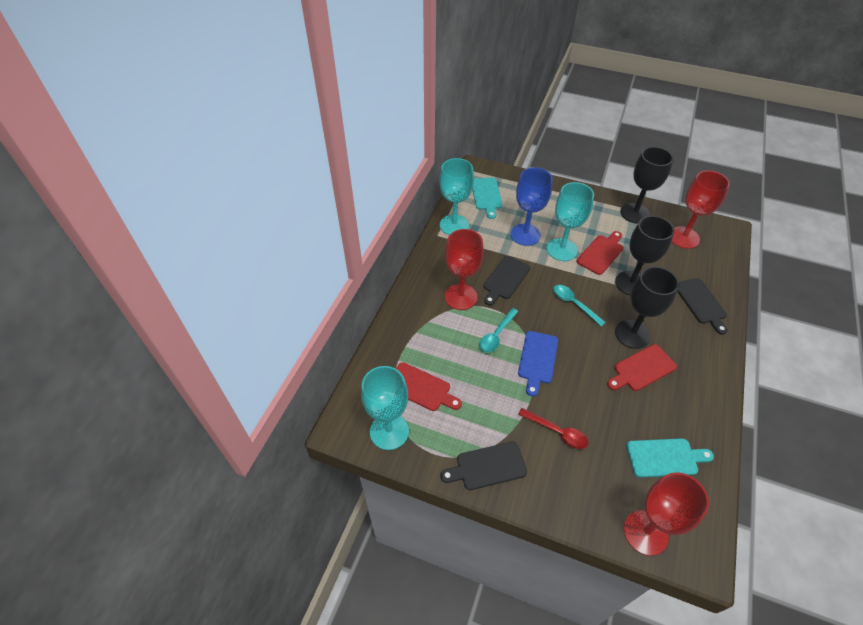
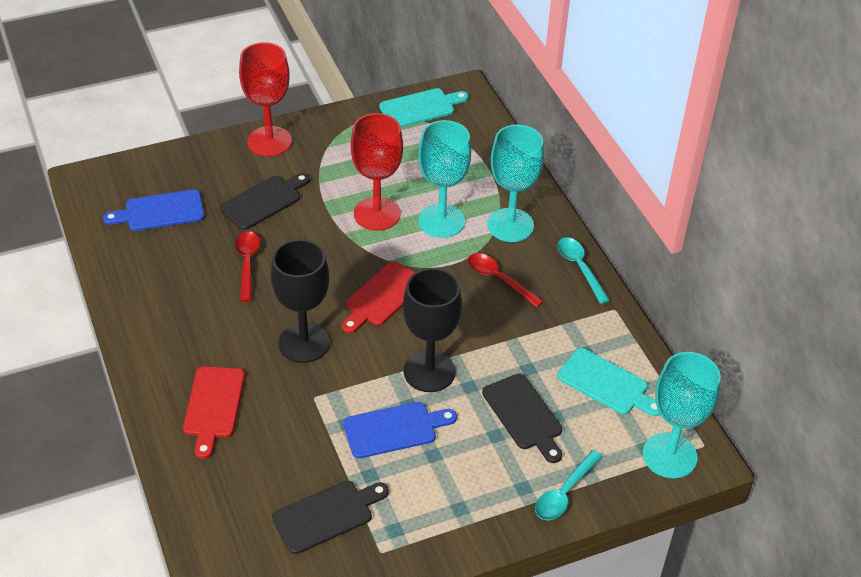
black goblet: [615,216,674,296] [615,266,679,349] [620,147,673,224] = 3 -> [271,239,330,363] [403,268,462,392] = 2
blue cutting board: [518,331,558,397] = 1 -> [103,189,205,231] [343,402,457,459] = 2
blue goblet: [511,167,553,246] = 1 -> none = 0
red cutting board: [396,362,462,411] [576,231,623,275] [607,344,677,391] = 3 -> [183,366,245,459] [342,261,415,333] = 2
red goblet: [445,229,484,310] [624,472,709,556] [672,170,730,249] = 3 -> [239,42,292,157] [351,113,403,231] = 2
red spoon: [518,408,588,449] = 1 -> [235,231,260,302] [468,253,544,307] = 2

